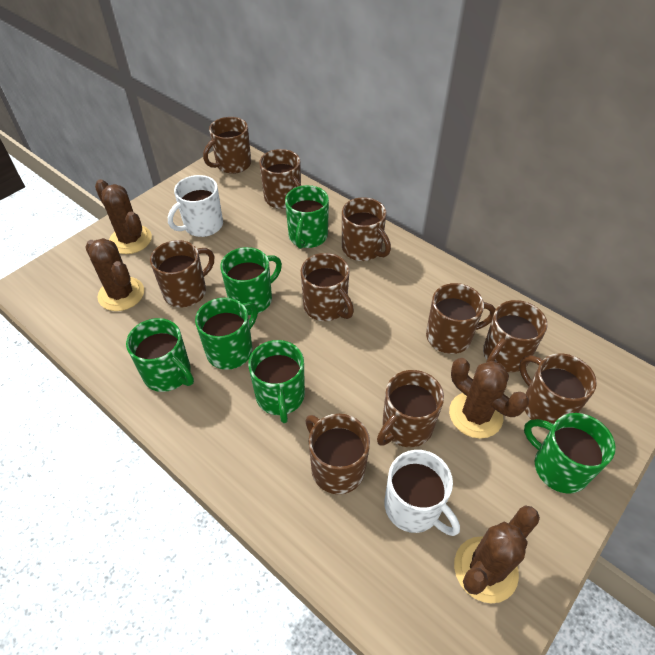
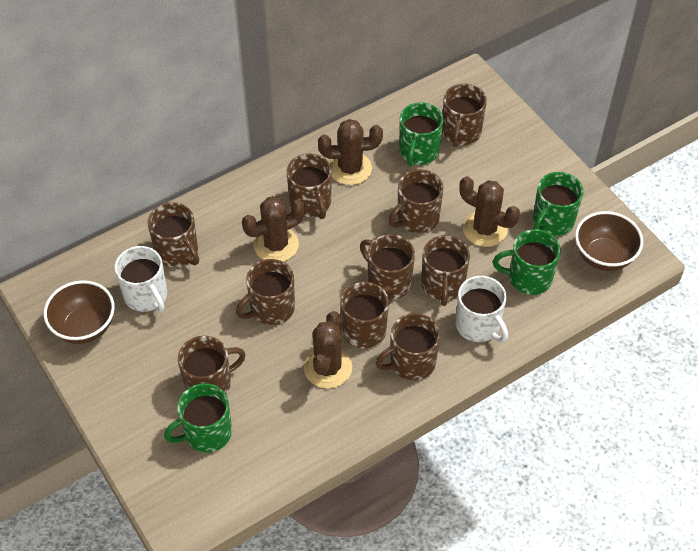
brown bowl: none = 0 -> [44,280,115,344] [575,211,643,271] = 2
green mug: [126,318,194,392] [195,298,258,370] [220,247,282,315] [248,340,305,423] [285,185,329,249] [524,413,616,494] = 6 -> [164,383,232,453] [399,102,443,166] [493,229,561,295] [533,172,583,236] = 4

